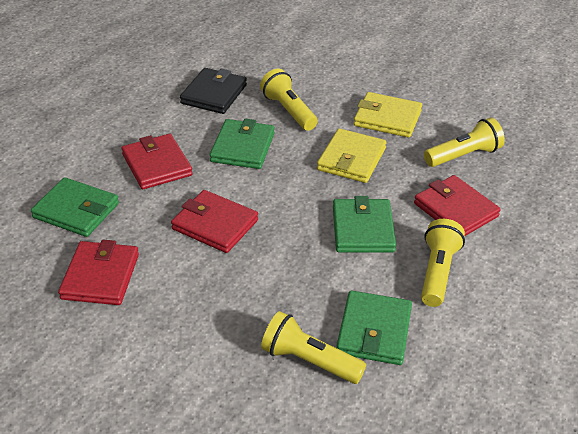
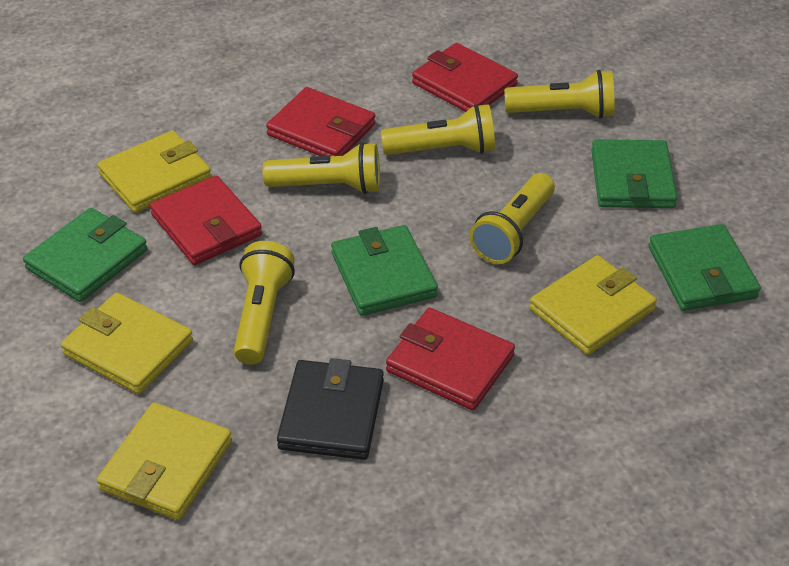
yellow flashlight: [260,69,318,131] [261,311,366,384] [421,219,465,307] [424,118,505,167] = 4 -> [234,241,295,365] [262,142,380,194] [381,104,495,155] [470,173,555,264] [504,70,615,119] = 5
yellow wallet: [317,128,386,183] [354,92,422,138] = 2 -> [61,292,193,394] [97,130,211,213] [97,403,232,520] [530,255,657,355] = 4

